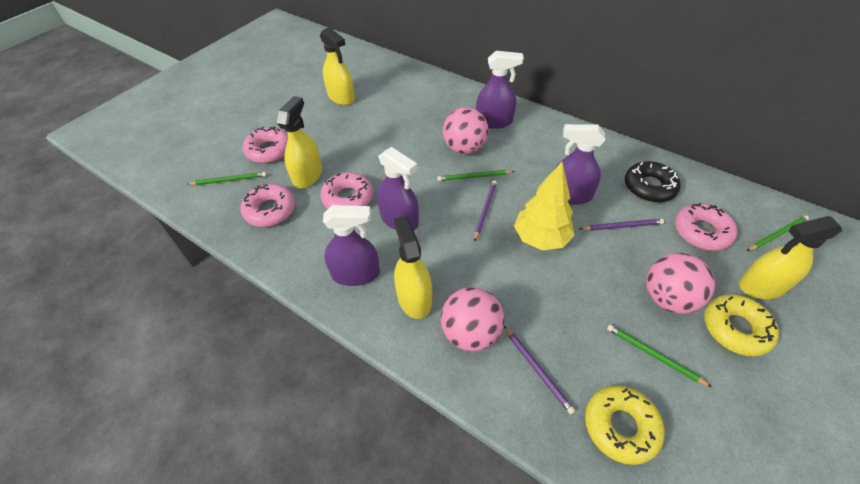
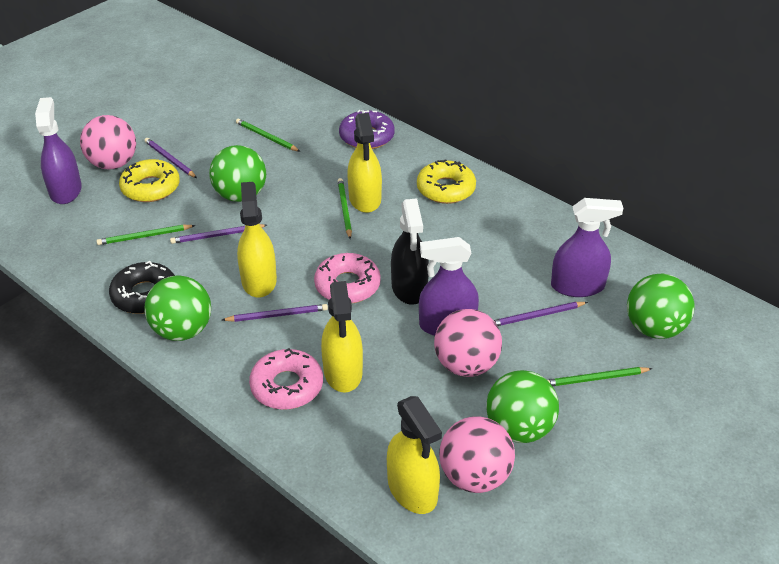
black spray bottle: none = 0 -> [391,198,429,305] = 1
green ball: none = 0 -> [145,275,211,341] [209,145,266,202] [486,370,559,443] [627,274,695,339] = 4
pink donut: [240,184,295,227] [243,127,288,163] [320,172,373,209] [675,203,737,251] = 4 -> [249,348,323,410] [314,253,381,303] = 2
purple donut: none = 0 -> [339,110,395,149] = 1
purple pencil: [474,180,497,242] [504,326,575,414] [580,219,664,231] = 3 -> [144,138,197,178] [170,224,267,244] [222,304,328,322] [494,302,588,326] = 4
purple spray bottle: [323,205,380,286] [377,147,419,230] [476,51,524,129] [555,124,606,205] = 4 -> [35,97,82,204] [419,237,479,336] [551,198,623,297] = 3
yellow tree: [514,162,575,250] = 1 -> none = 0

